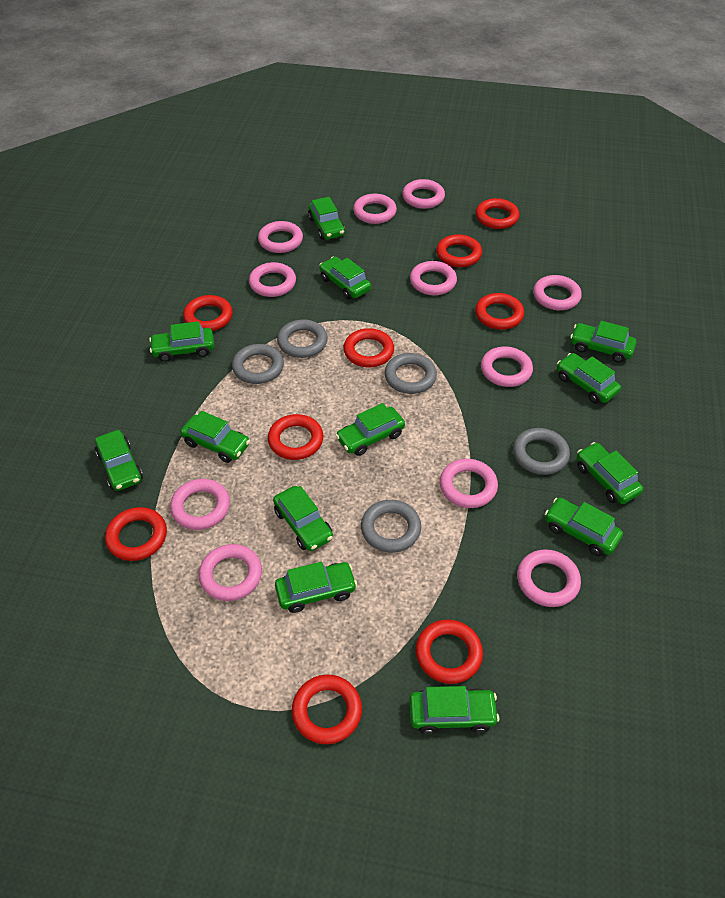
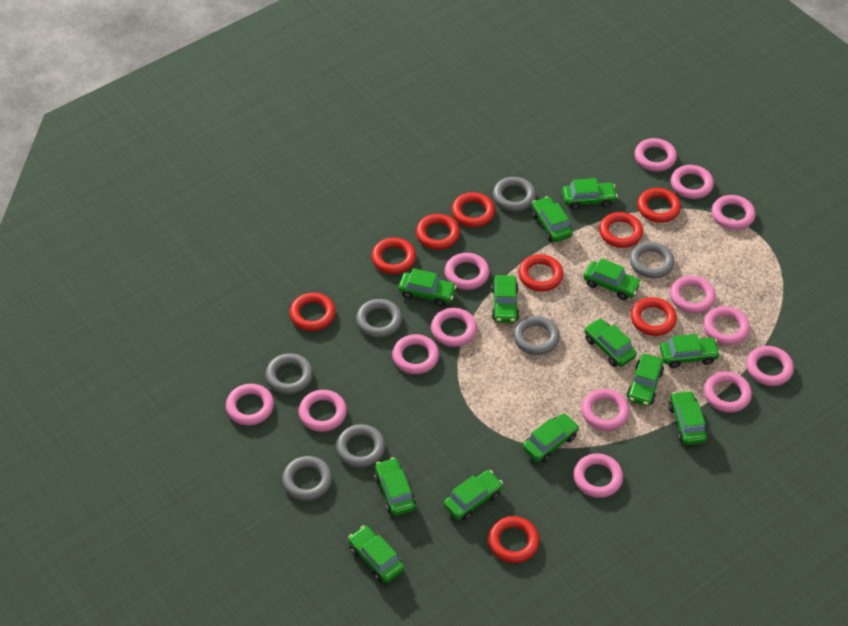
grey ring: [232,344,284,384] [277,319,328,358] [361,500,421,553] [385,353,437,394] [513,428,570,475] = 5 -> [265,353,313,394] [282,456,332,501] [336,424,385,468] [356,299,402,338] [493,177,536,211] [513,316,560,355] [630,242,674,278] = 7
pink ring: [170,479,230,530] [199,544,262,601] [249,262,296,297] [258,221,303,253] [353,194,397,224] [402,179,445,209] [410,261,457,295] [440,459,498,508] [481,347,533,387] [517,549,581,607] [533,275,582,310] = 11 -> [226,384,274,425] [299,390,347,432] [392,334,439,374] [431,308,477,347] [445,253,490,290] [573,453,623,498] [581,389,630,431] [635,138,677,171] [670,276,716,313] [671,165,714,199] [703,306,750,345] [704,371,752,413] [712,195,755,230] [746,346,794,386] = 14

